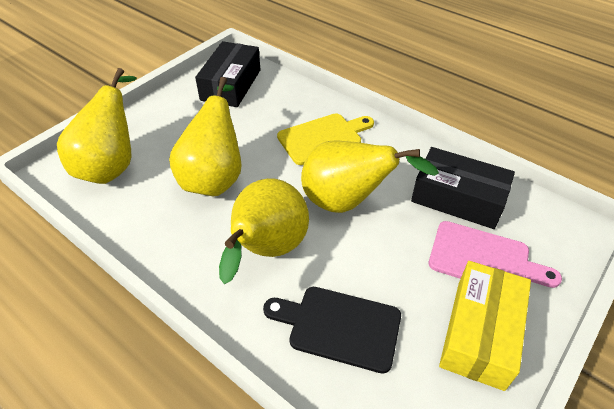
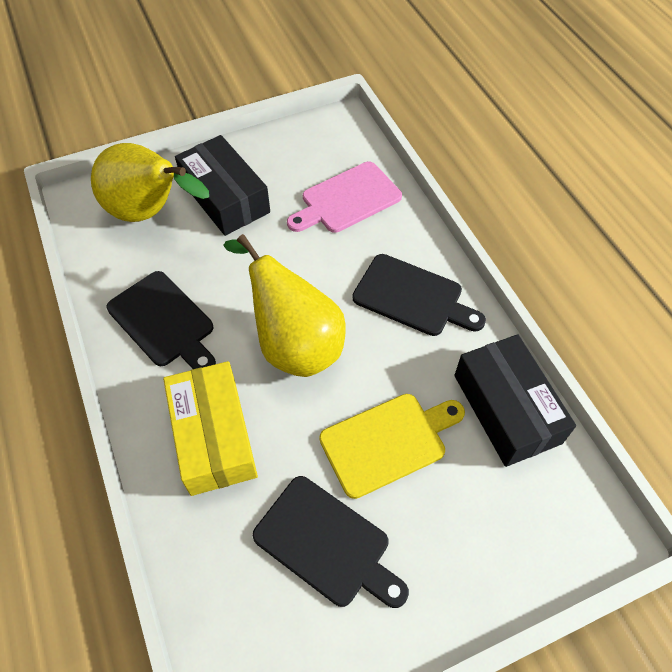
black cutting board: [263,287,401,374] = 1 -> [106,271,216,369] [253,476,409,608] [352,254,486,336] = 3
yellow pear: [57,68,137,184] [169,77,242,196] [219,178,309,284] [301,140,439,213] = 4 -> [91,143,209,222] [224,234,346,377] = 2

